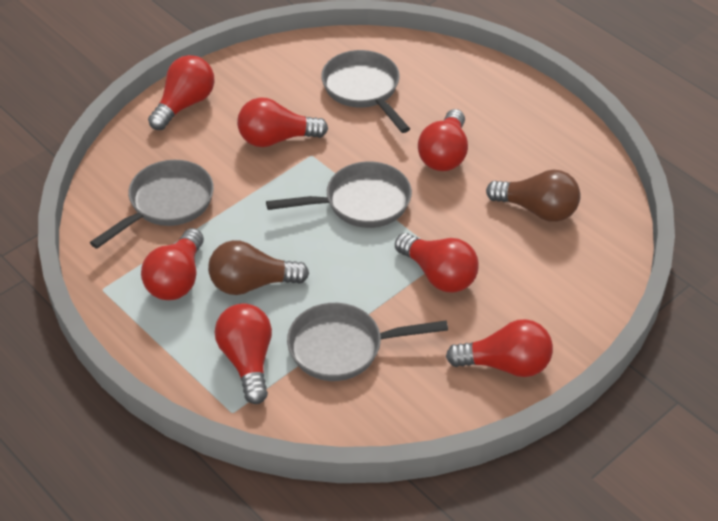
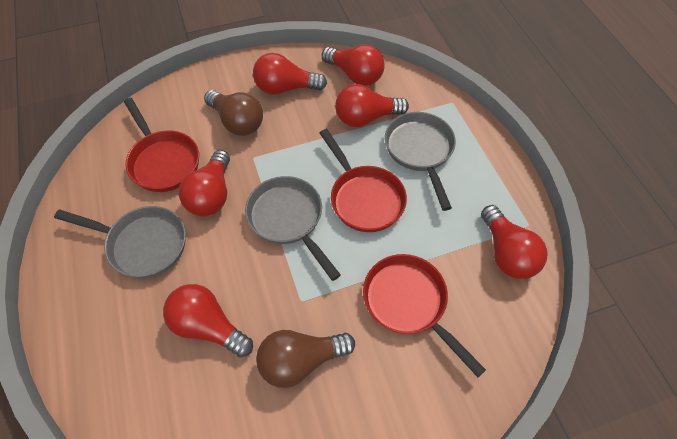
grey pan: [90,160,214,249] [266,161,412,228] [287,303,448,381] [321,50,410,133] = 4 -> [54,206,186,278] [245,176,341,281] [385,112,456,211] = 3
red light bulb: [141,228,204,300] [148,55,214,130] [214,303,272,404] [237,97,328,147] [395,233,479,293] [418,109,468,171] [446,319,553,377] = 7 -> [163,284,253,357] [179,150,230,216] [253,53,327,95] [322,44,385,86] [335,84,409,127] [481,205,548,279] = 6
red pan: none = 0 -> [124,98,199,192] [320,129,407,232] [363,254,486,377] = 3

